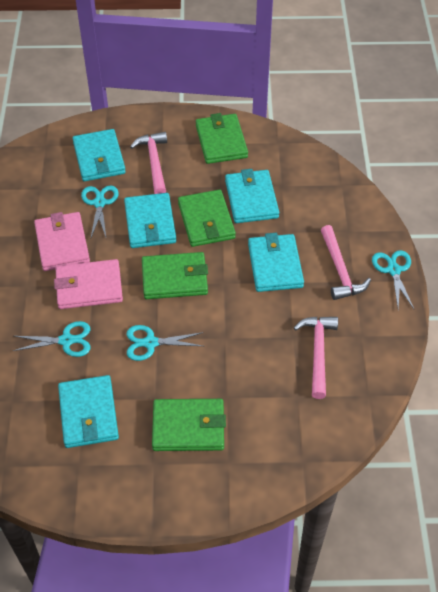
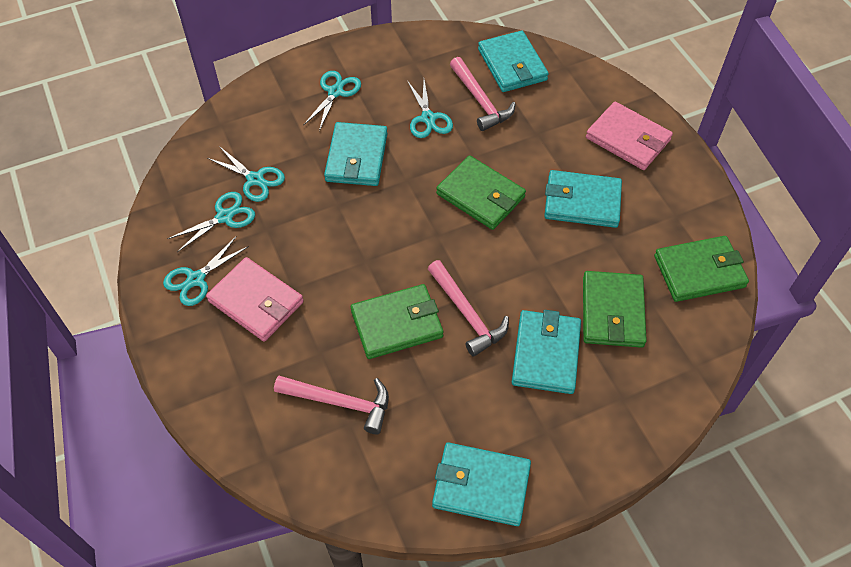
turquoise scissors: [13,321,90,357] [81,186,119,237] [127,325,204,361] [372,250,414,309] = 4 -> [163,236,249,306] [167,192,255,252] [207,146,285,202] [304,71,361,131] [408,80,453,138] = 5

